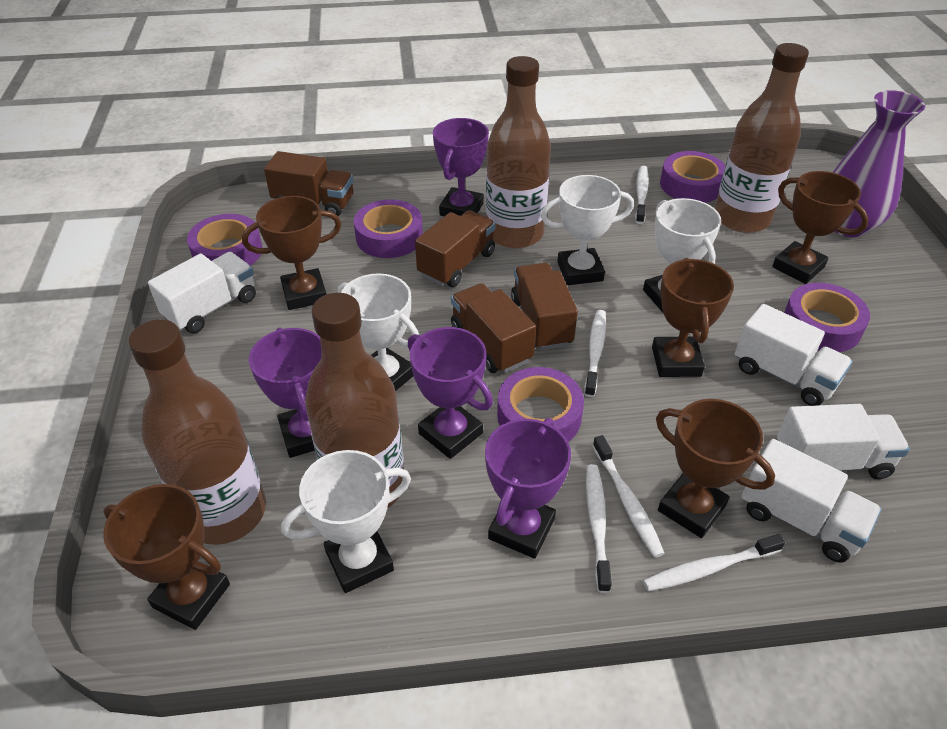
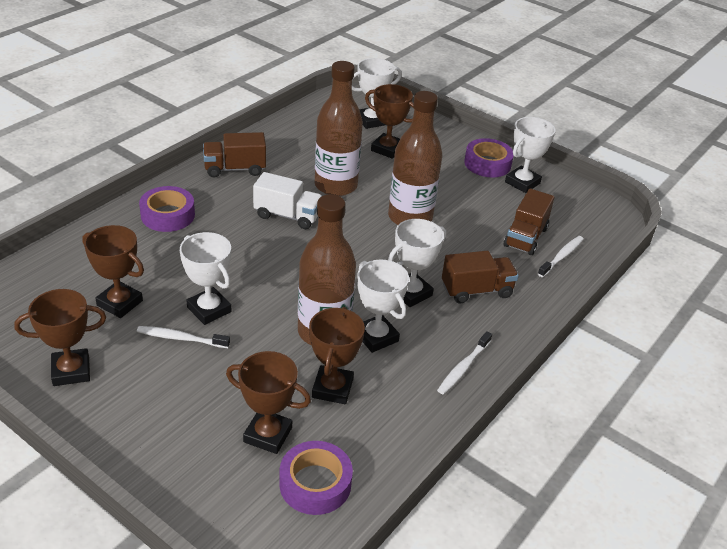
brown bottle: [128,319,266,545] [305,293,404,508] [486,56,551,249] [715,43,809,233] = 4 -> [298,194,356,345] [315,61,363,196] [388,91,442,225] = 3
brown truck: [264,151,354,216] [415,210,496,287] [451,283,536,373] [511,263,578,350] = 4 -> [203,132,266,177] [442,251,519,304] [504,188,555,255] = 3
purple tape: [187,214,262,266] [354,200,423,258] [497,367,584,442] [660,151,725,203] [784,283,870,352] = 5 -> [139,186,195,232] [279,441,353,515] [464,138,513,177] = 3
purple trophy: [249,327,322,458] [408,327,493,459] [433,118,489,216] [485,418,571,559] = 4 -> none = 0
purple vase: [832,90,925,237] = 1 -> none = 0
white toothbrush: [584,310,606,397] [586,464,612,593] [593,435,665,558] [635,166,649,224] [643,534,785,591] = 5 -> [137,326,230,348] [437,331,492,394] [538,236,583,277] = 3
white trophy: [281,450,411,593] [338,273,419,391] [541,175,634,285] [643,198,721,312] = 4 -> [180,232,231,325] [352,58,402,129] [357,260,409,353] [388,219,446,307] [505,117,556,193] = 5
white truck: [148,252,256,333] [735,304,853,406] [742,439,881,563] [777,404,910,479] = 4 -> [253,172,322,229] = 1

